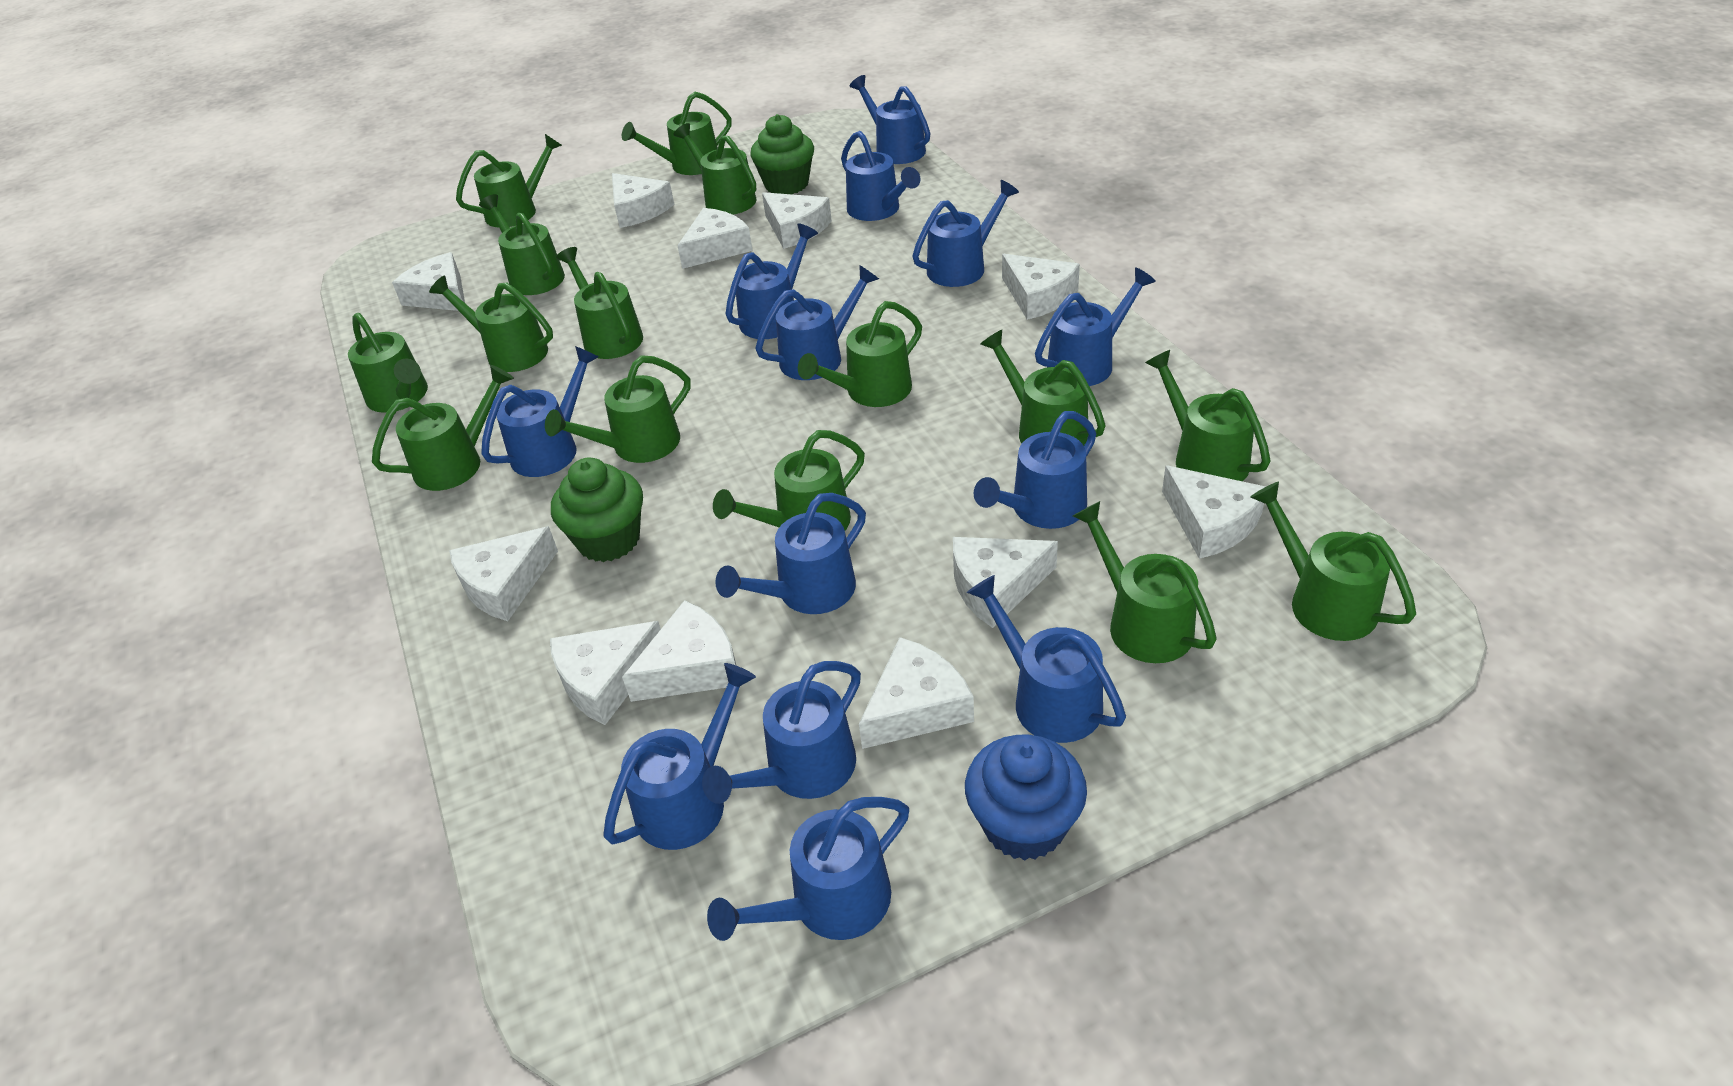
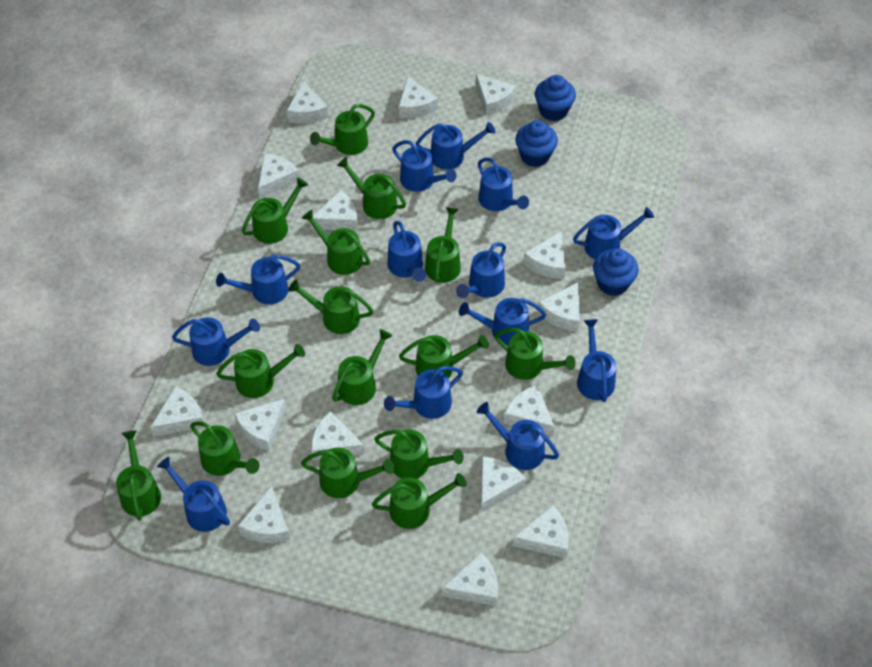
blue cupcake: [965,735,1087,861] = 1 -> [515,120,558,167] [535,75,576,121] [593,248,639,296] = 3
green cupcake: [551,458,643,562] [750,114,814,194] = 2 -> none = 0
white cheese: [392,252,465,311] [449,526,558,621] [550,621,661,725] [612,173,674,228] [622,600,736,702] [677,208,753,269] [762,192,832,249] [859,637,974,749] [953,537,1058,628] [1002,254,1080,320] [1162,465,1266,559] = 11 -> [150,386,204,437] [234,399,286,451] [238,485,290,543] [258,154,300,199] [287,81,329,123] [311,190,358,231] [311,411,365,460] [399,76,438,118] [442,552,498,606] [475,74,517,115] [481,456,526,513] [504,385,555,436] [512,505,569,558] [523,231,566,279] [537,282,579,331] = 15

